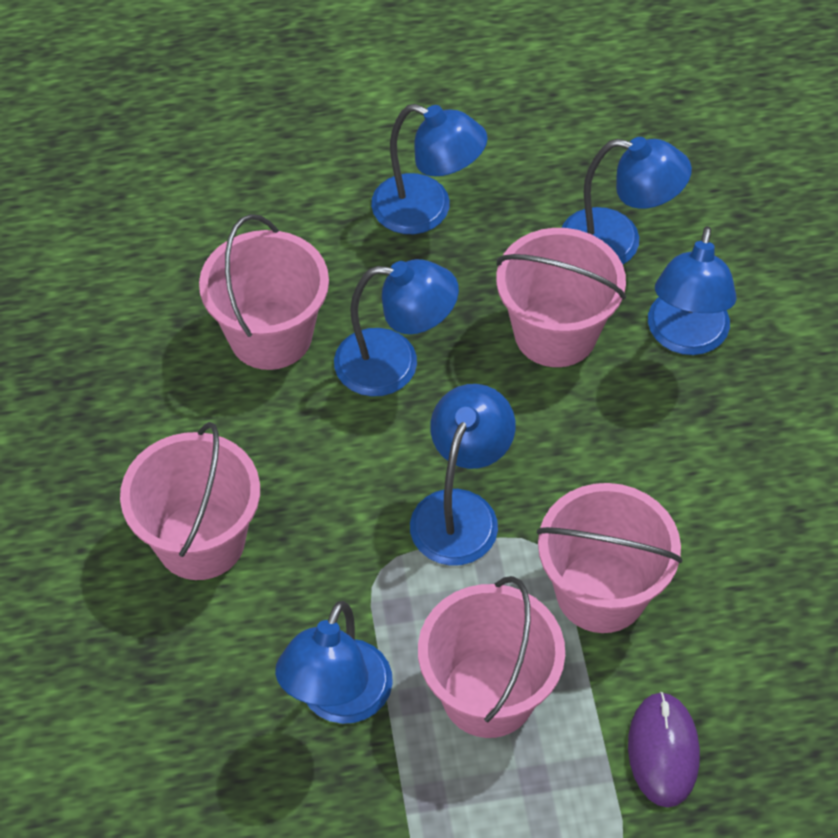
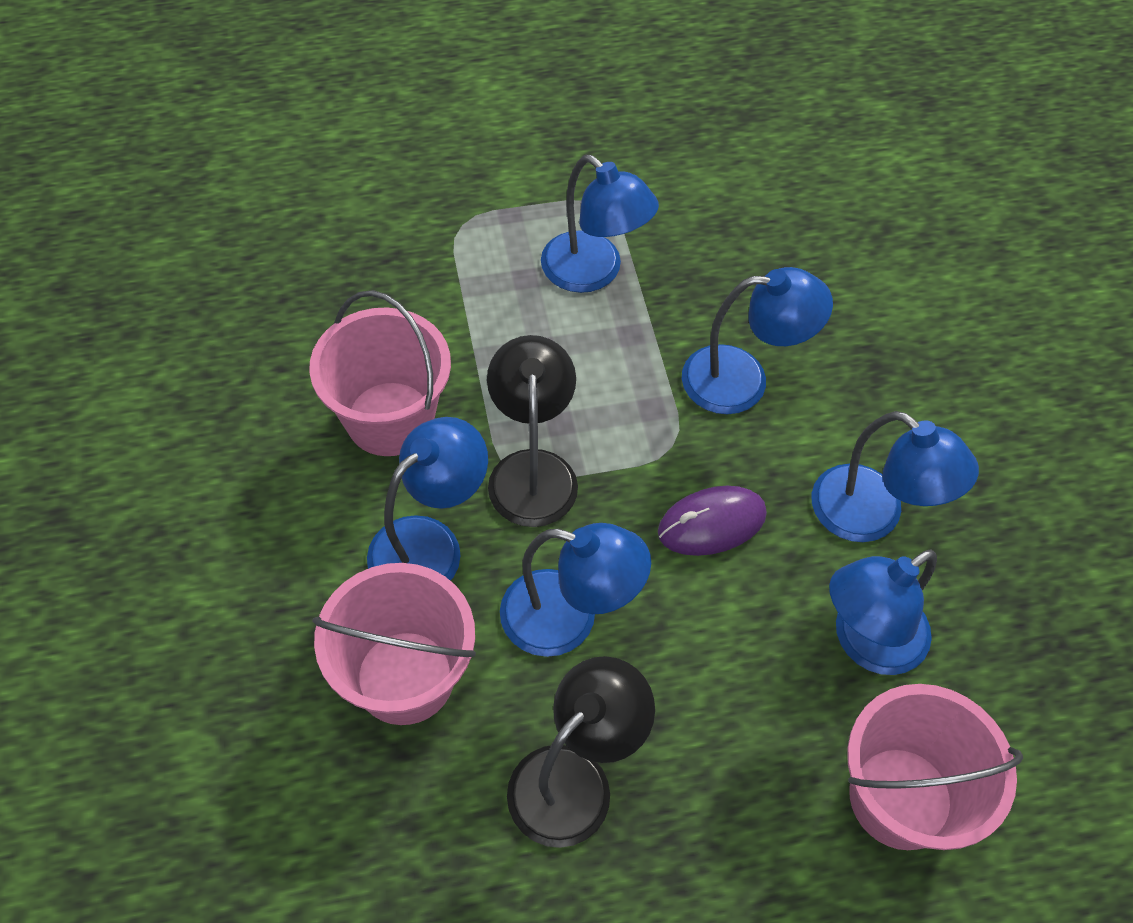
black lamp: none = 0 -> [487,335,578,527] [507,656,655,848] = 2
pink bucket: [120,422,260,580] [199,214,329,370] [418,576,565,738] [496,228,626,367] [537,483,683,633] = 5 -> [309,290,451,456] [312,563,476,725] [847,684,1023,850] = 3

